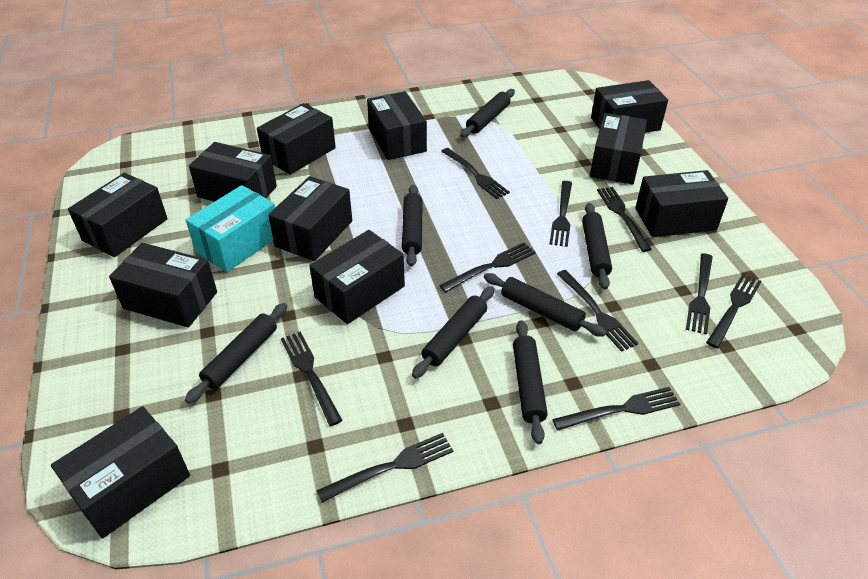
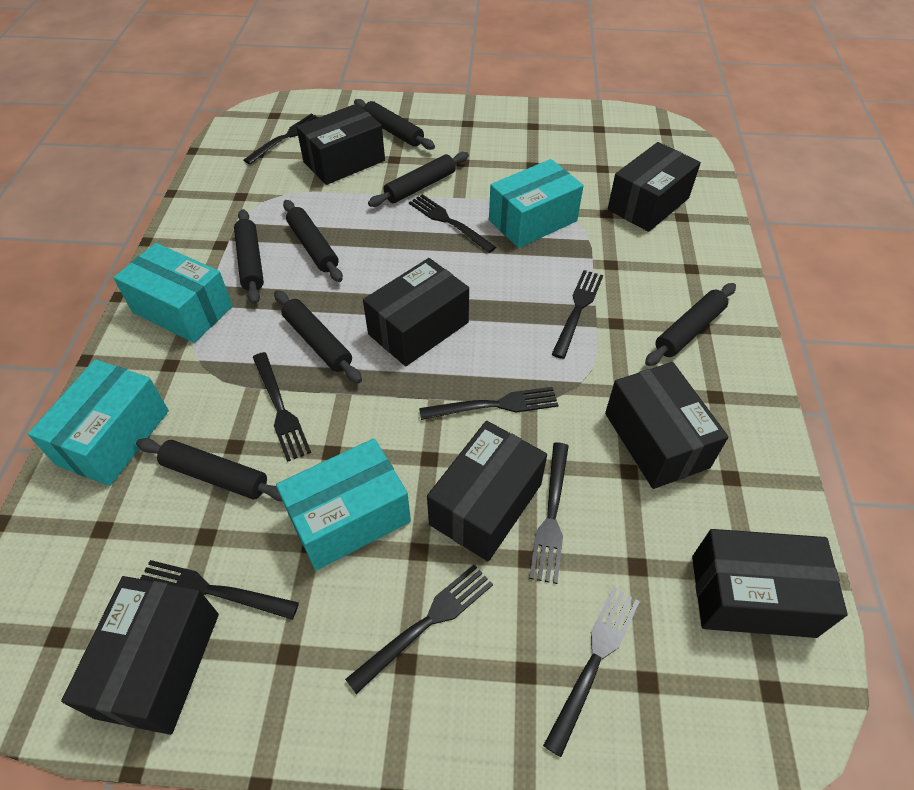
black box: [51,406,190,538] [68,173,168,257] [109,243,217,327] [189,142,277,202] [257,103,336,175] [268,176,352,261] [309,230,405,324] [367,91,427,160] [590,113,647,185] [591,80,668,133] [635,170,728,237] = 11 -> [61,576,219,735] [296,104,385,185] [363,258,469,366] [427,421,547,561] [605,362,728,489] [608,142,701,232] [692,529,848,638] = 7
black fork: [281,332,343,426] [316,433,453,503] [439,242,536,293] [441,148,510,199] [550,181,572,247] [552,387,680,431] [557,270,639,352] [597,187,652,252] [686,253,713,335] [706,274,762,348] = 10 -> [140,560,299,620] [244,114,319,164] [253,352,311,462] [345,564,493,694] [409,194,496,253] [419,387,558,420] [529,443,569,584] [543,587,640,757] [552,270,603,359] = 9
turquoise box: [186,185,275,272] = 1 -> [28,359,169,486] [113,243,233,343] [276,438,411,570] [489,159,584,248] = 4

